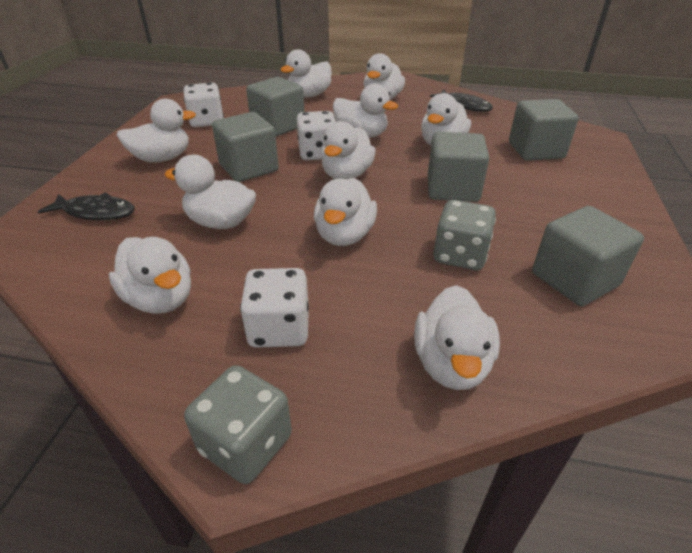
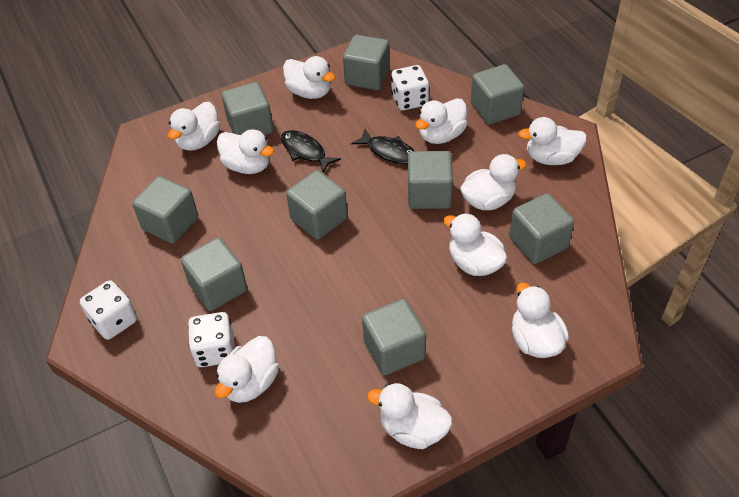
grey cube: [212,112,279,182] [246,77,304,137] [428,132,489,202] [509,99,579,161] [532,206,644,306] = 5 -> [132,176,198,244] [181,237,247,311] [222,82,273,135] [286,170,348,240] [343,35,390,90] [362,299,426,375] [408,151,453,209] [471,64,524,125] [509,193,574,264] = 9
grey dice: [184,365,292,484] [433,200,496,270] = 2 -> none = 0

